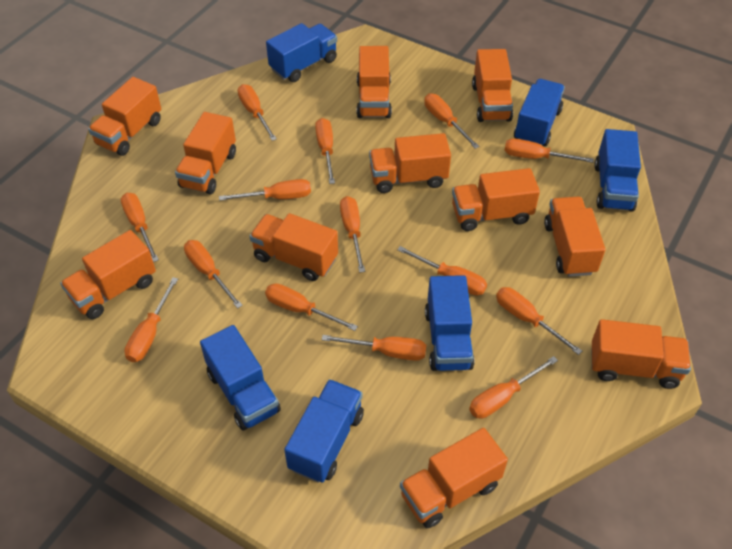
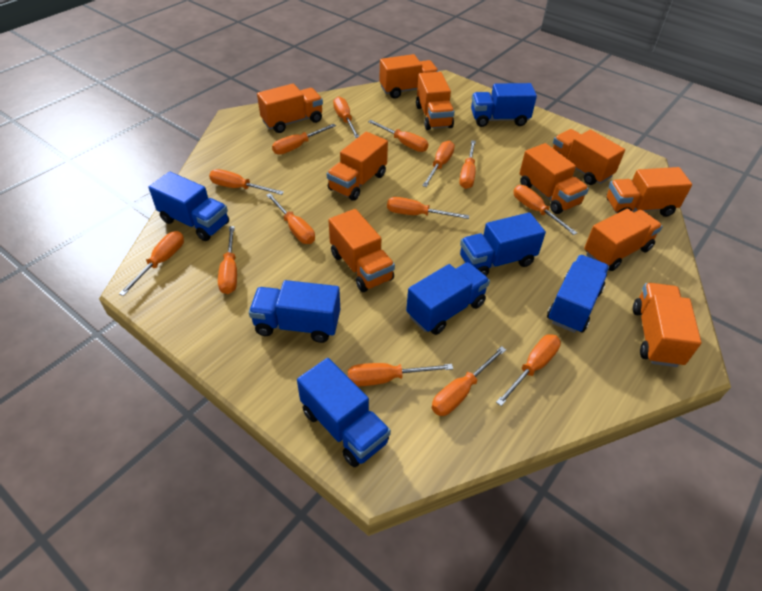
blue truck: [200,325,281,430] [266,23,337,82] [284,379,364,483] [425,275,475,371] [514,79,565,147] [594,129,641,212] = 6 -> [149,172,229,241] [249,280,340,343] [297,358,391,467] [406,262,490,335] [460,212,546,276] [471,83,537,127] [547,255,609,333] = 7
orange truck: [60,230,156,319] [88,77,161,156] [175,112,236,195] [249,213,338,281] [357,46,392,118] [369,133,451,193] [400,428,508,528] [452,168,540,231] [472,49,513,122] [544,197,605,277] [592,319,691,389] = 11 -> [257,84,323,133] [327,132,388,201] [328,209,395,292] [379,54,439,99] [416,72,454,130] [520,143,589,214] [553,129,625,185] [584,208,663,271] [606,167,692,217] [633,283,702,367] = 10

